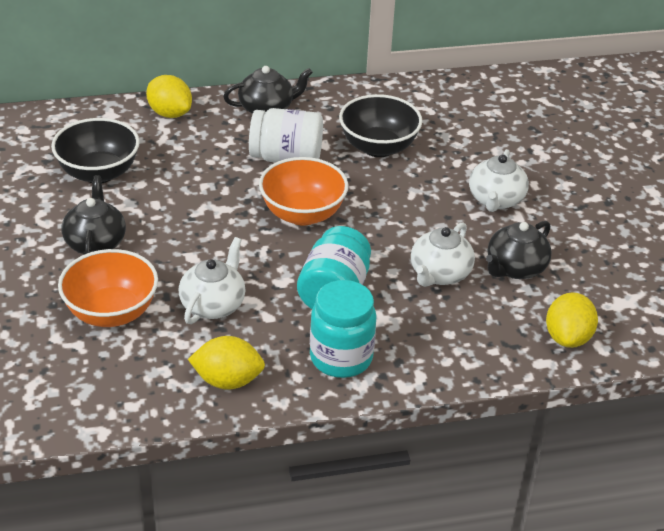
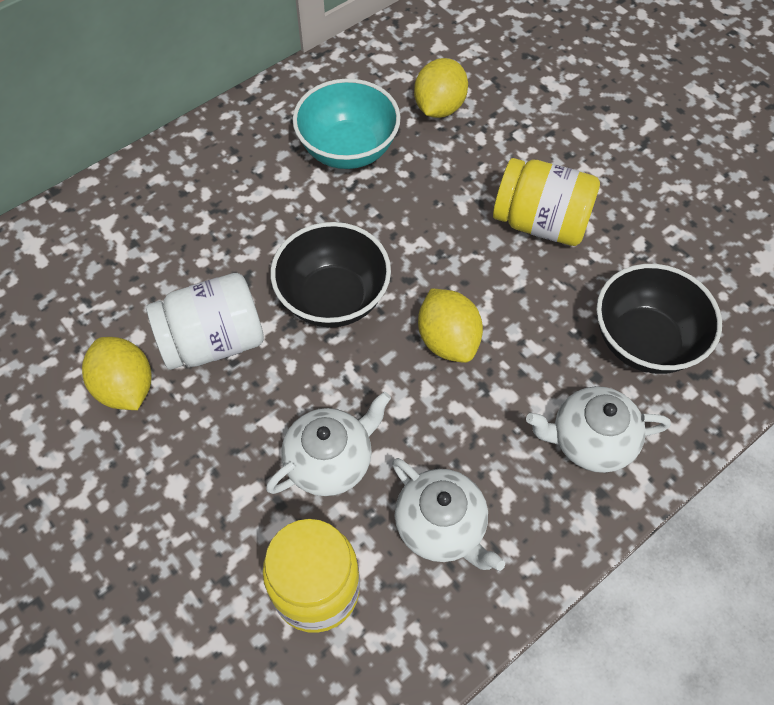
black teapot: [62,175,126,254] [223,66,313,114] [486,221,552,279] = 3 -> none = 0
orange bowl: [58,249,158,327] [259,157,348,226] = 2 -> none = 0
turquoise bowl: none = 0 -> [293,79,401,169] = 1
turquoise jar: [297,226,371,309] [310,280,377,378] = 2 -> none = 0
yellow jar: none = 0 -> [263,519,360,633] [493,158,600,246] = 2

